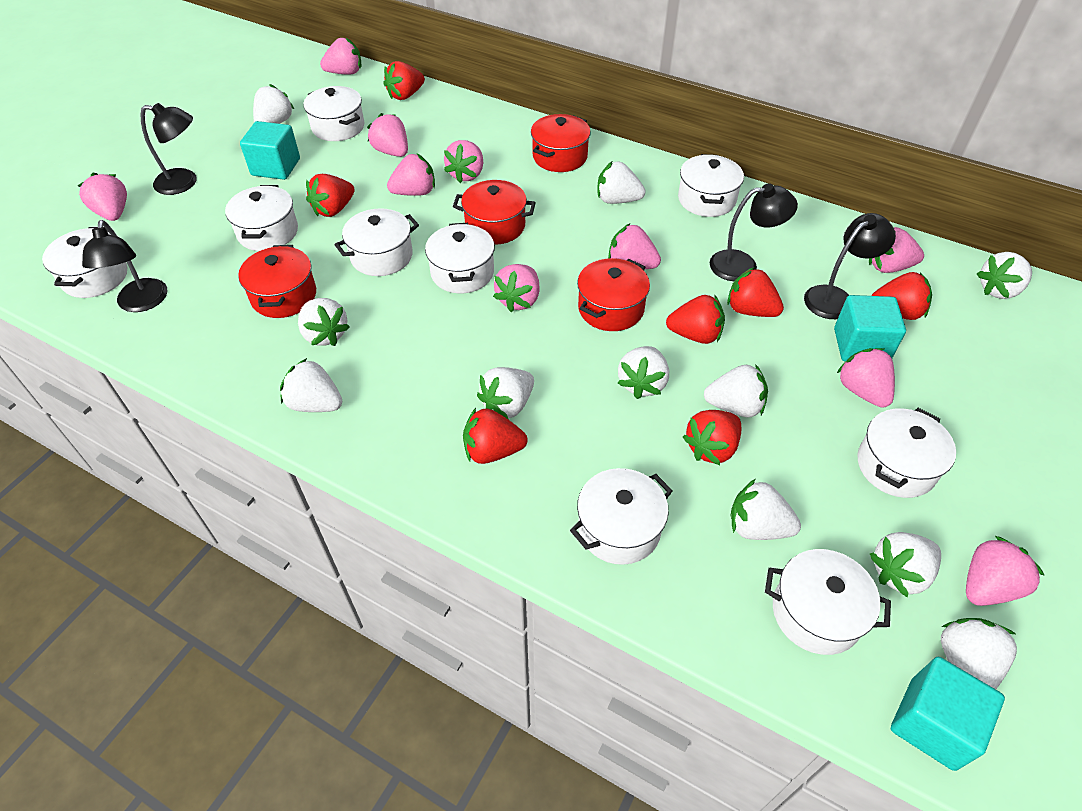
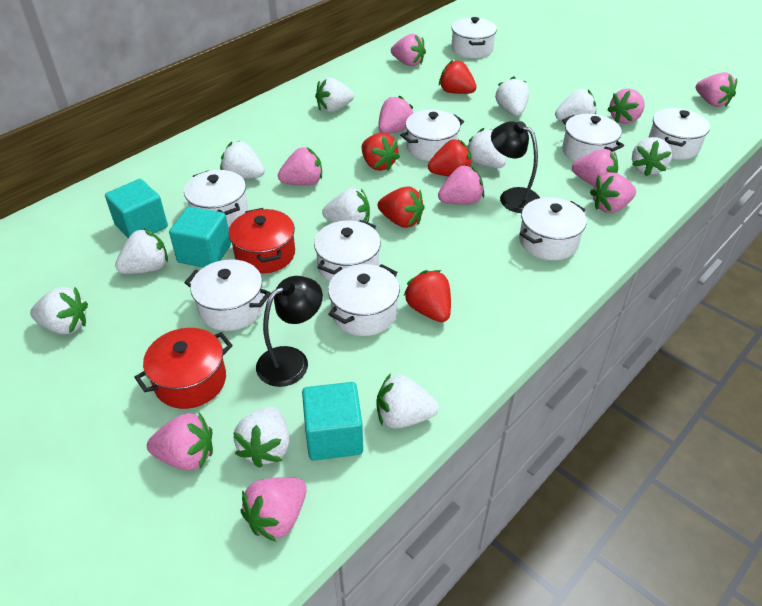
black lamp: [82,220,167,312] [140,103,197,195] [710,183,798,281] [804,213,896,319] = 4 -> [256,276,323,387] [491,121,540,213] = 2
red pot: [238,245,316,318] [453,180,536,245] [531,114,591,172] [577,258,650,331] = 4 -> [134,328,233,409] [228,208,295,274] = 2
red strawberry: [306,174,355,217] [383,61,425,100] [463,408,528,464] [666,295,725,344] [683,410,741,465] [727,267,784,317] [871,272,932,320] = 7 -> [362,133,400,171] [378,186,425,228] [404,270,451,322] [428,139,472,177] [439,60,477,94] = 5

